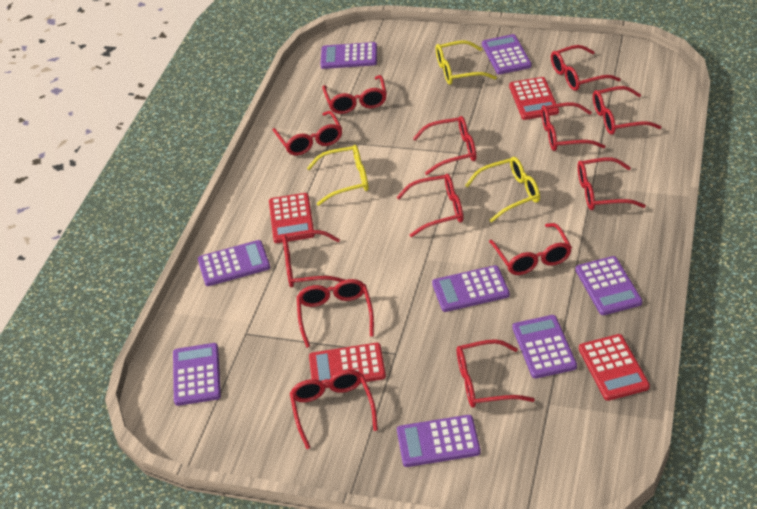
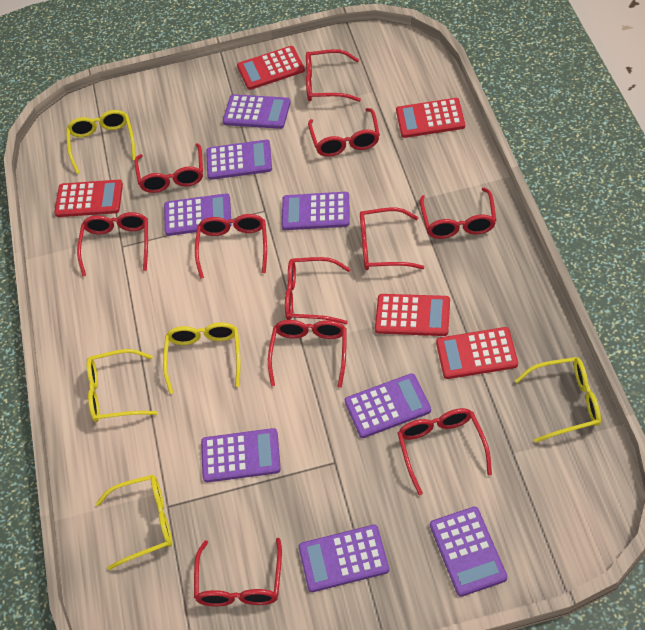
red calculator: [269,193,315,243] [309,343,386,388] [509,77,559,120] [579,334,650,401] = 4 -> [54,180,123,217] [237,46,305,90] [375,294,450,336] [396,98,465,138] [436,327,518,379] = 5
red glasses: [273,111,342,155] [282,230,345,288] [290,370,378,449] [297,279,374,348] [322,75,387,114] [397,174,463,237] [413,116,476,175] [457,339,535,408] [489,223,572,275] [541,102,605,151] [551,45,621,91] [578,157,646,210] [593,86,661,135] = 13 -> [77,212,148,276] [134,143,203,193] [194,538,282,606] [195,214,267,279] [268,320,347,388] [285,257,351,324] [306,49,361,102] [308,108,380,157] [360,208,424,270] [398,408,492,495] [420,188,496,239] = 11
yellow glasses: [307,145,369,206] [436,40,497,85] [465,157,540,223] = 3 -> [66,110,136,174] [87,349,158,422] [95,475,172,570] [163,322,240,394] [515,357,601,443] = 5

